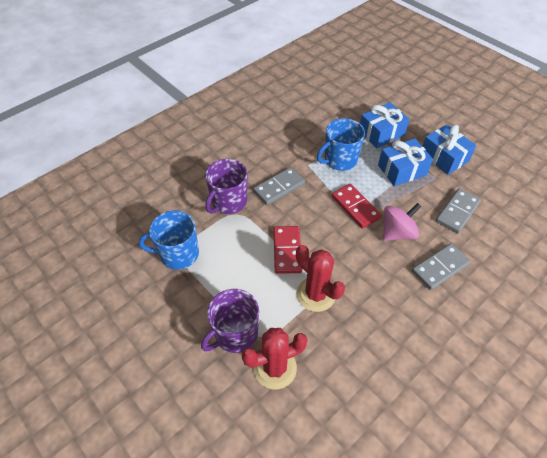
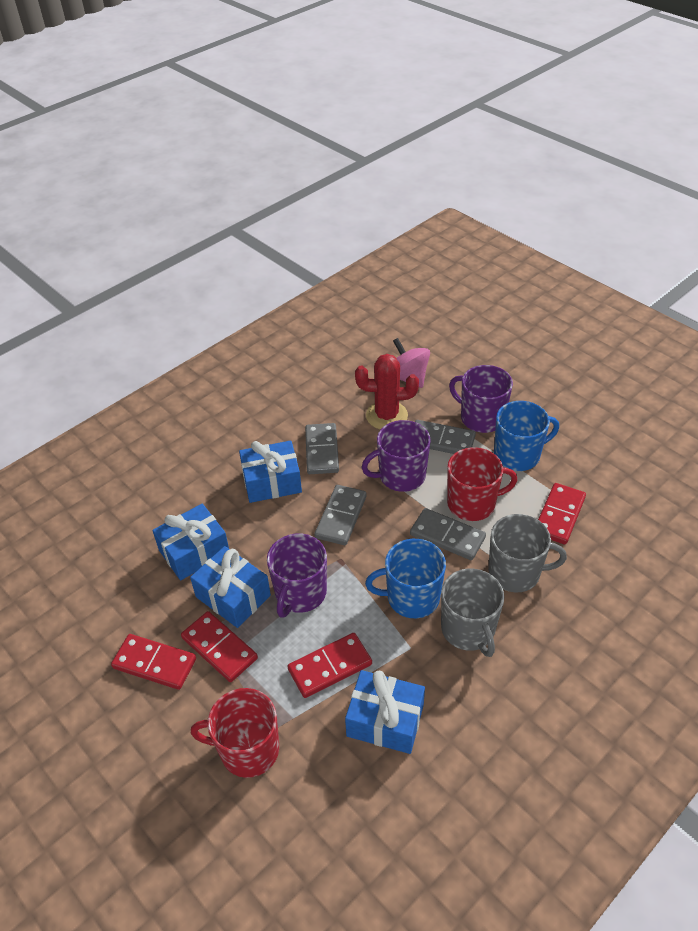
blue gift: [360,102,410,148] [378,139,433,186] [422,124,476,175] = 3 -> [152,504,229,580] [190,546,271,628] [239,441,302,503] [345,670,425,754] = 4
grey domino: [253,167,305,205] [412,244,470,290] [436,189,481,233] = 3 -> [305,423,339,474] [314,485,367,545] [410,508,486,560] [415,420,476,454] = 4
grey mug: none = 0 -> [441,569,504,657] [488,514,567,592] = 2
purple mug: [201,289,259,353] [205,159,247,214] = 2 -> [267,534,327,618] [361,420,431,492] [449,365,513,433] = 3
red cactus: [241,328,308,389] [296,245,345,312] = 2 -> [355,354,419,430] = 1
red domino: [274,226,302,274] [332,184,382,229] = 2 -> [111,634,196,690] [181,611,258,682] [288,633,372,698] [538,483,586,545] = 4
red mug: none = 0 -> [191,688,279,778] [447,447,517,521] = 2

